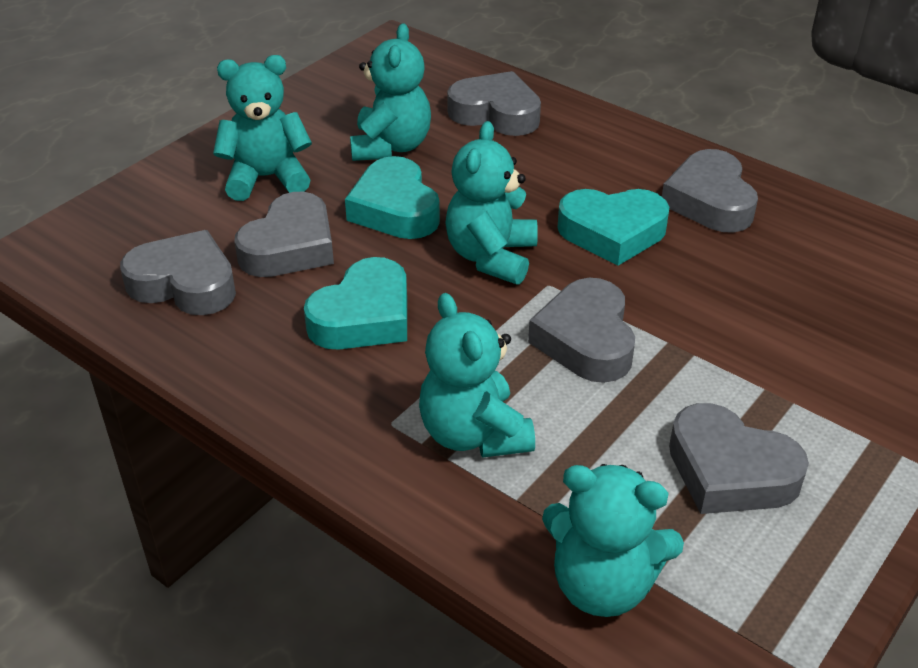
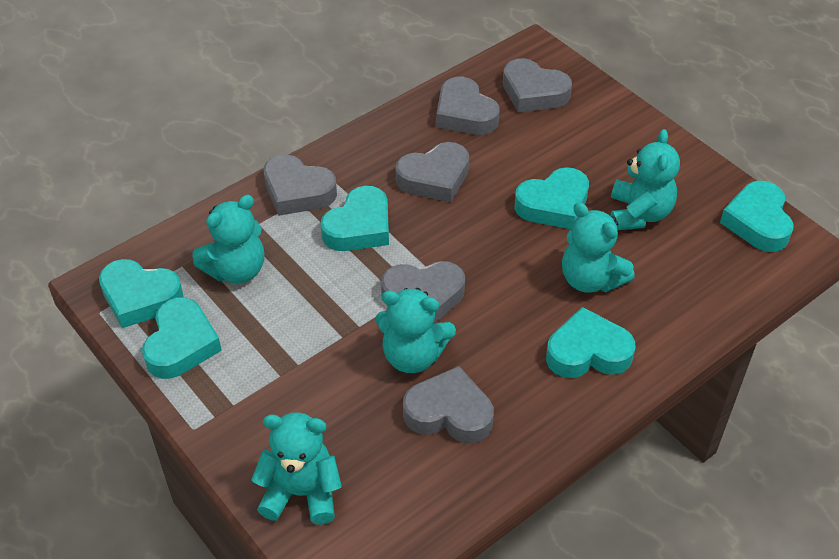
turquoise heart: [304,257,407,349] [345,156,440,239] [557,189,669,266] = 3 -> [99,259,183,328] [142,297,222,379] [321,186,389,251] [514,167,589,229] [546,307,636,378] [720,181,793,252] = 6

